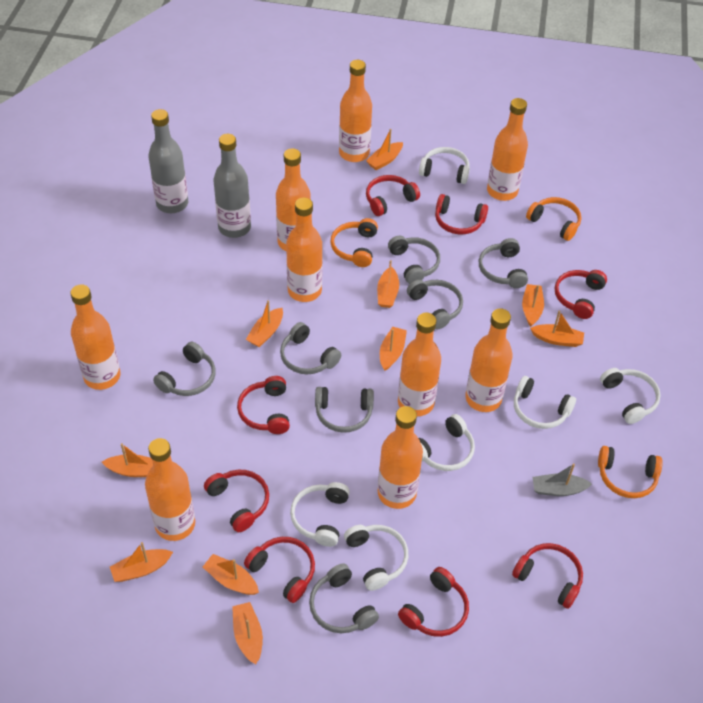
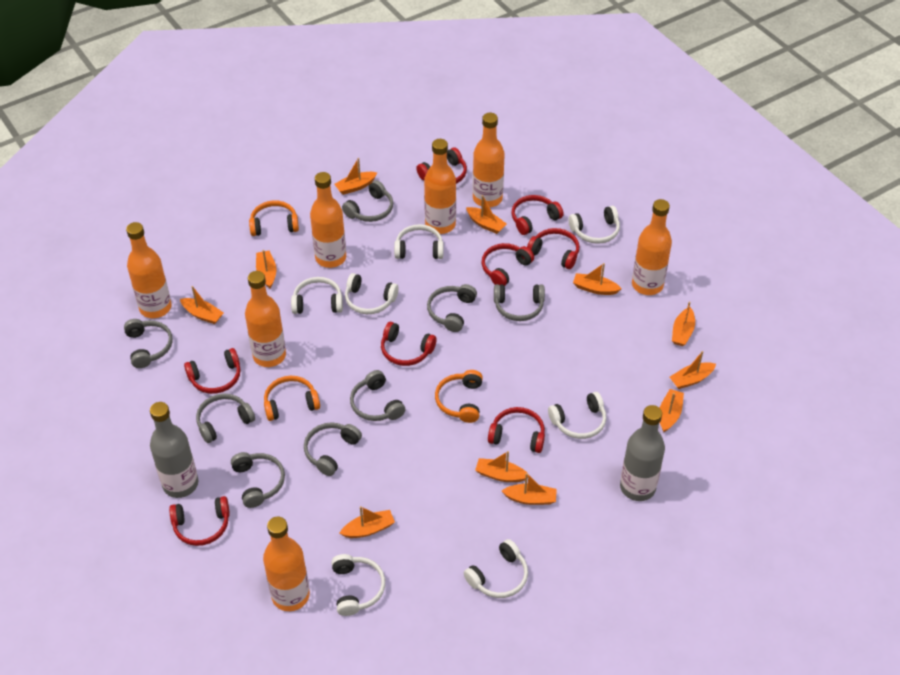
grey boat: [532,464,592,496] = 1 -> none = 0
grey headphones: [153,342,216,396] [280,322,341,375] [309,563,379,633] [315,387,374,433] [388,236,440,284] [407,280,463,330] [479,238,528,288] = 7 -> [124,319,173,368] [196,393,255,443] [231,452,285,508] [304,422,362,476] [342,180,393,222] [350,370,406,421] [427,284,477,332] [494,284,545,321] = 8
orange boat: [102,443,153,477] [110,542,173,582] [203,554,259,595] [232,602,263,664] [246,300,283,347] [366,129,403,170] [377,260,399,308] [380,327,407,371] [522,284,544,327] [530,310,584,347] = 10 -> [180,286,224,324] [256,250,276,288] [335,158,377,195] [339,506,395,538] [466,195,507,234] [475,451,529,482] [502,473,557,505] [573,263,622,295] [660,389,684,432] [670,351,716,389] [672,301,695,346] = 11
orange bottle: [70,285,120,390] [145,438,195,541] [276,148,310,251] [286,198,322,302] [339,60,372,162] [378,406,423,509] [398,313,441,416] [466,308,513,412] [487,98,528,201] = 9 -> [126,222,172,318] [245,271,286,367] [263,517,310,611] [310,172,346,268] [424,139,456,234] [473,113,505,207] [632,199,672,295] = 7
white headphones: [290,482,350,547] [344,525,408,591] [418,414,475,471] [419,147,470,184] [514,376,576,429] [600,368,661,424] = 6 -> [291,277,343,314] [331,554,385,616] [345,273,399,314] [394,224,444,259] [464,539,528,598] [548,392,606,439] [569,206,620,244] = 7

